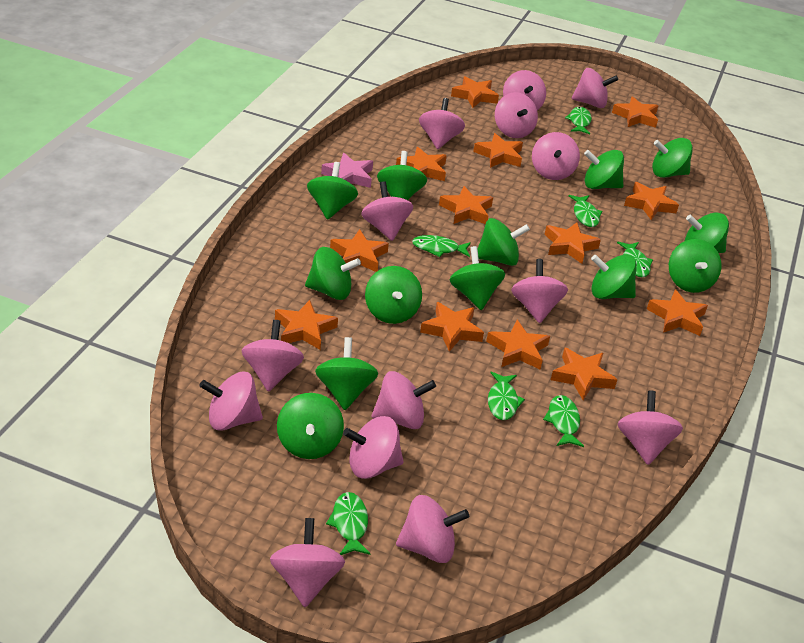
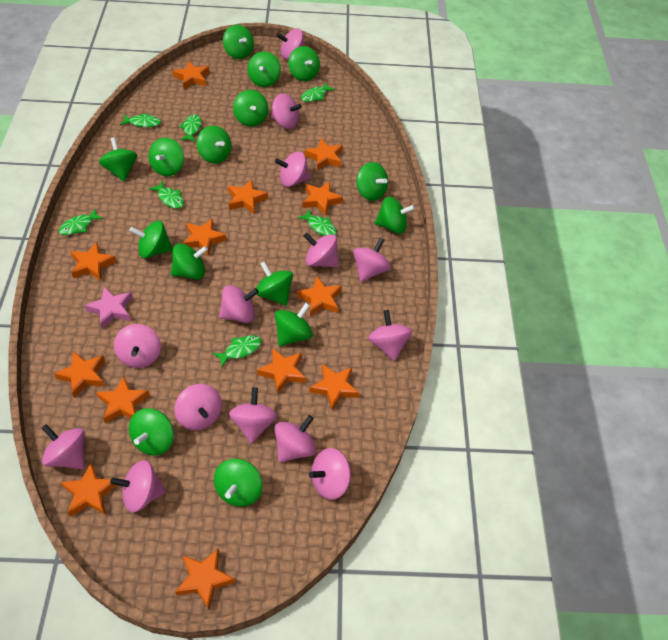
green spinning top: [277,393,344,459] [305,247,361,300] [307,162,358,220] [315,337,378,410] [365,266,422,324] [377,151,427,200] [450,246,505,310] [478,218,530,266] [584,150,624,189] [591,255,637,299] [652,138,693,178] [669,239,721,293] [685,213,729,253] = 13 -> [99,137,137,181] [129,221,173,258] [129,408,174,456] [148,138,184,176] [171,243,208,280] [197,126,231,164] [214,459,263,507] [223,25,254,59] [233,90,268,127] [247,52,281,87] [256,261,293,306] [275,303,313,346] [288,46,320,81] [356,162,388,201] [375,196,415,234] = 15

